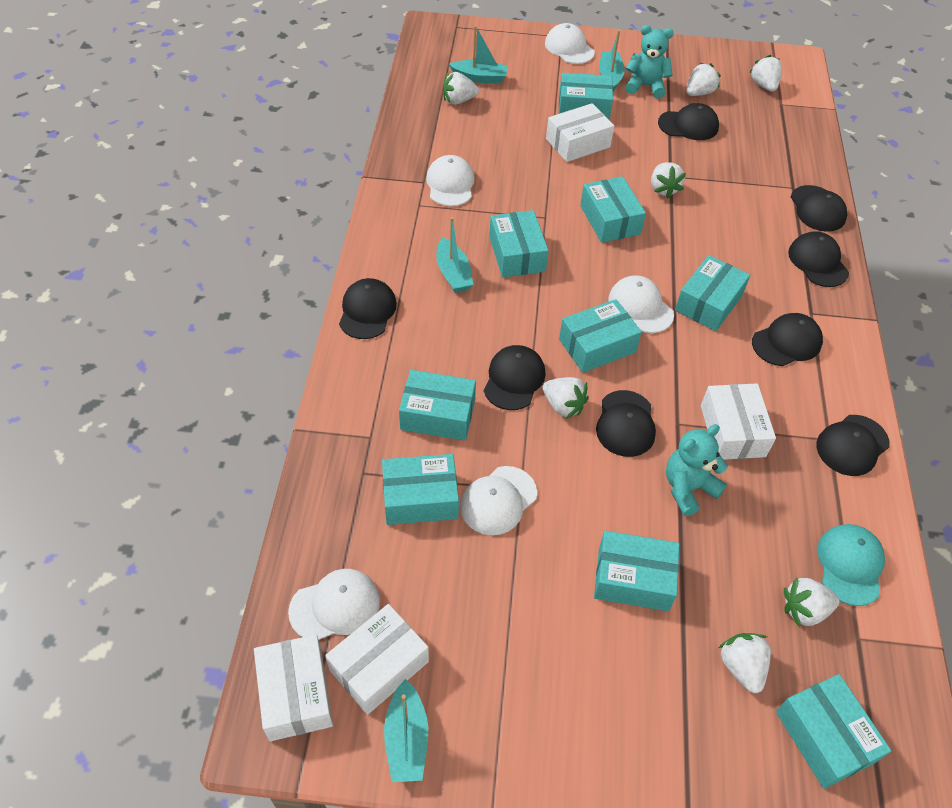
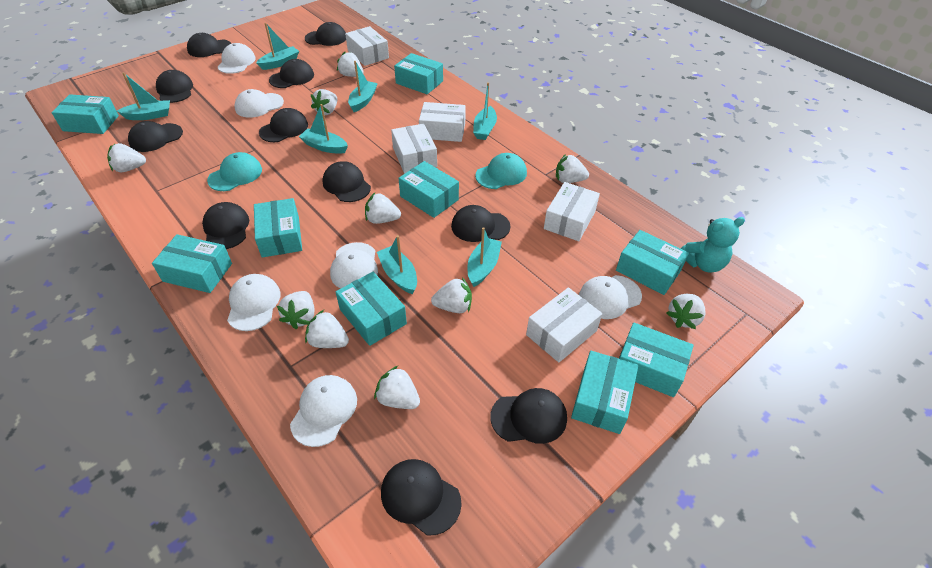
black cap: [339,278,397,339] [484,345,545,410] [596,390,656,457] [658,103,719,140] [752,313,823,366] [788,231,849,287] [791,185,847,232] [816,415,890,476] = 8 -> [128,121,183,152] [156,70,193,103] [187,33,231,57] [202,202,249,249] [259,108,308,142] [269,59,314,88] [305,22,346,46] [323,161,371,202] [381,459,462,536] [451,205,510,242] [490,388,567,444] = 11
turquoise boat: [384,679,428,782] [436,217,473,293] [449,25,508,84] [599,30,625,91] = 4 -> [117,72,170,120] [256,23,299,70] [299,104,348,154] [348,61,378,112] [377,235,417,294] [468,227,502,287] [473,82,497,140] = 7
turquoise cap: [817,524,885,606] = 1 -> [207,152,262,191] [475,153,527,189] = 2
turquoise teddy bear: [625,25,674,98] [666,424,728,516] = 2 -> [681,217,745,273] = 1
white box: [254,634,333,741] [325,604,429,715] [546,103,614,162] [701,383,776,460] = 4 -> [345,26,389,66] [391,124,437,174] [419,102,466,142] [526,287,602,363] [544,182,600,241] = 5
white cap: [288,569,380,640] [426,155,475,206] [460,466,537,535] [545,23,595,64] [608,275,674,333] = 5 -> [218,43,256,74] [227,274,280,331] [234,89,284,118] [290,375,357,447] [330,242,378,289] [579,275,642,319] = 6
white strawberry: [443,72,479,105] [543,377,589,419] [651,162,686,198] [686,63,721,96] [718,633,771,693] [749,55,782,92] [784,578,839,627] = 7 -> [107,143,146,172] [277,291,315,329] [305,310,349,348] [311,89,337,115] [337,52,363,77] [365,193,401,224] [374,366,420,409] [431,277,472,313] [556,154,589,183] [666,294,706,329] = 10

